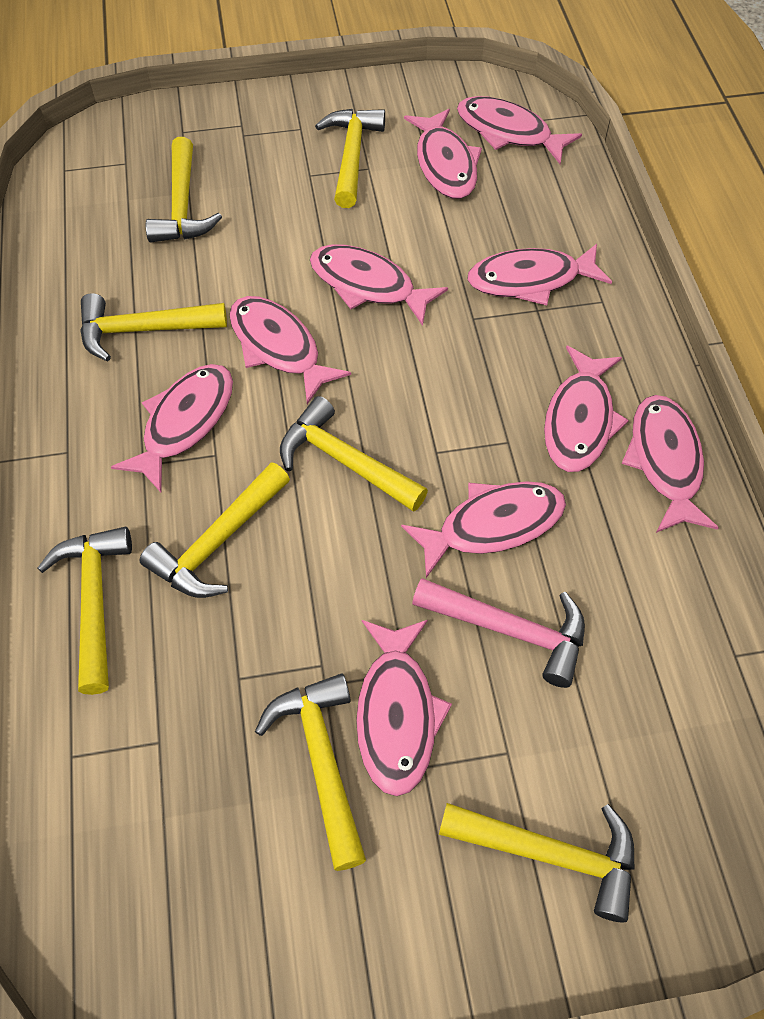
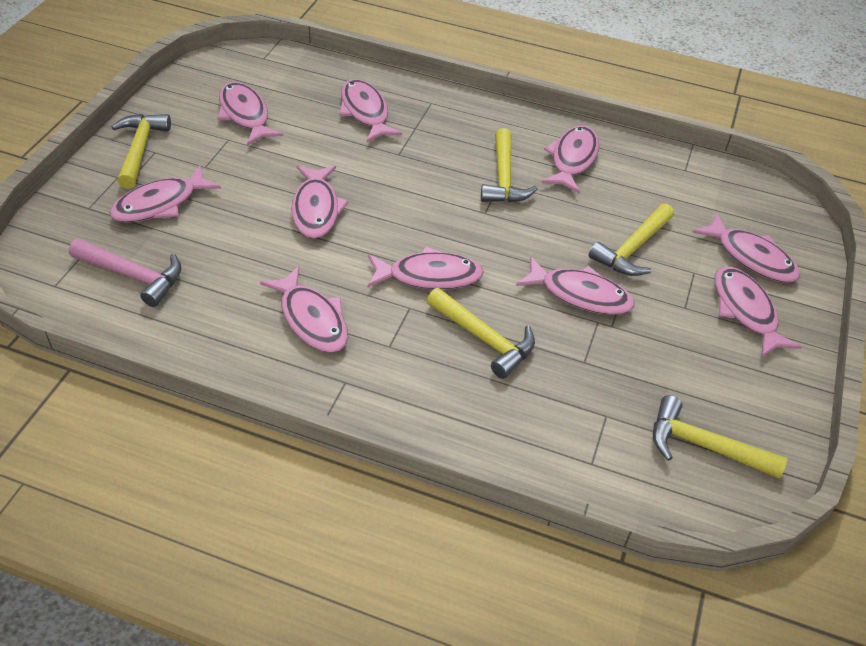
yellow hammer: [37,527,132,695] [80,293,227,362] [139,462,290,598] [146,137,222,243] [255,674,366,871] [280,396,428,512] [315,109,385,208] [439,803,635,923] = 8 -> [111,114,171,189] [427,288,535,379] [481,128,538,203] [589,204,674,276] [653,395,787,479] = 5

